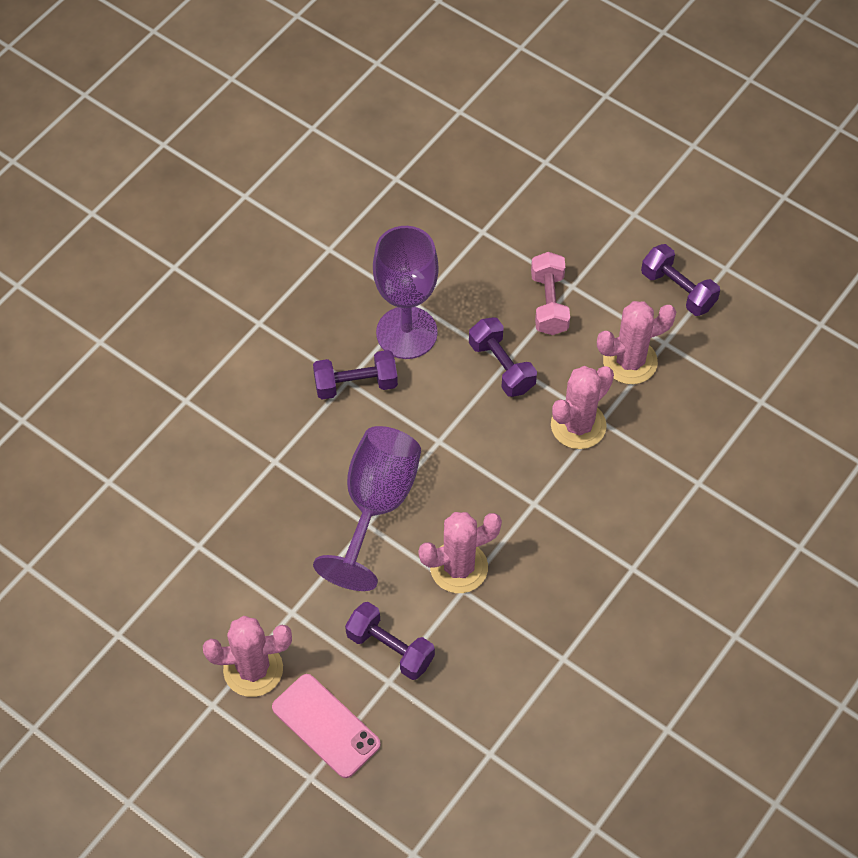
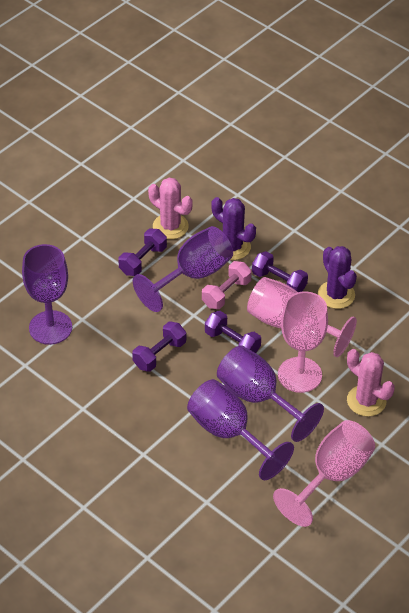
pink cactus: [203,616,292,697] [418,512,502,593] [551,366,614,449] [597,301,676,384] = 4 -> [148,178,193,239] [347,349,395,417] = 2
pink goblet: none = 0 -> [247,277,357,357] [273,420,375,527] [278,291,328,393] = 3
pink phone: [272,674,381,778] = 1 -> none = 0
purple cactus: none = 0 -> [211,197,256,260] [318,246,357,309] = 2
purple goblet: [313,426,421,591] [373,226,439,359] = 2 -> [22,244,72,345] [133,226,233,312] [187,379,294,480] [217,345,324,442] = 4

